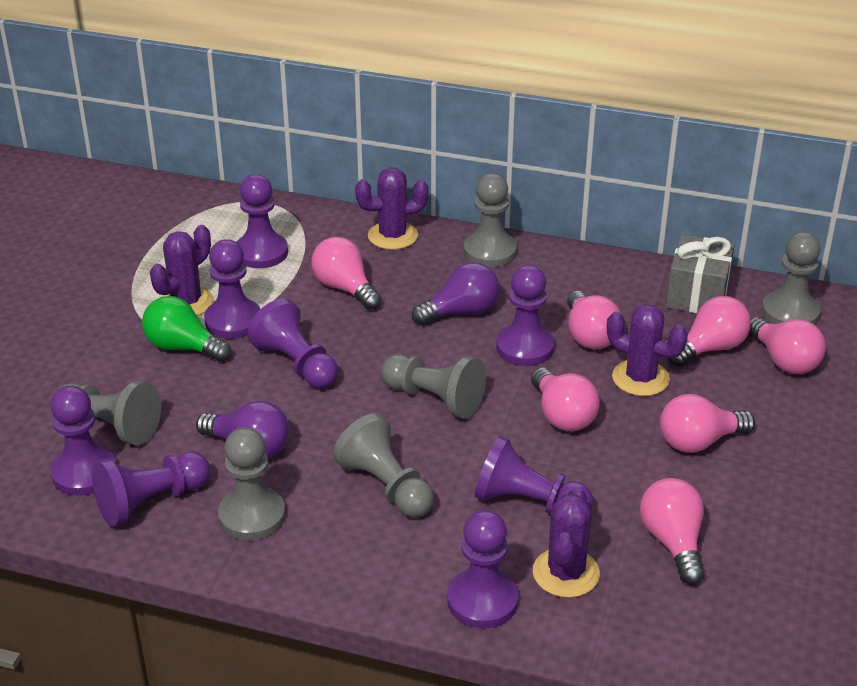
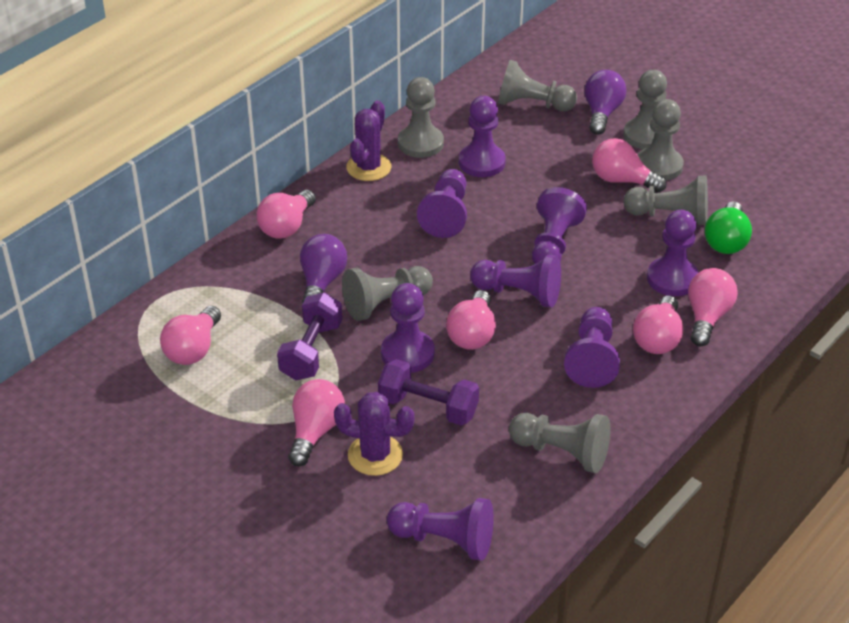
grey gift: [666,235,735,313] = 1 -> none = 0
grey pawn: [56,381,161,445] [218,427,286,540] [333,414,434,518] [381,354,486,419] [463,173,517,267] [762,232,821,325] = 6 -> [342,266,433,321] [398,77,444,158] [498,60,577,111] [509,413,610,473] [623,70,667,149] [623,176,708,225] [638,99,684,180] = 7
purple cactus: [150,225,214,316] [355,167,429,250] [533,487,600,598] [607,304,688,396] = 4 -> [334,392,415,476] [346,100,391,181] = 2
purple dumbbell: none = 0 -> [277,292,342,380] [378,359,479,426] = 2

